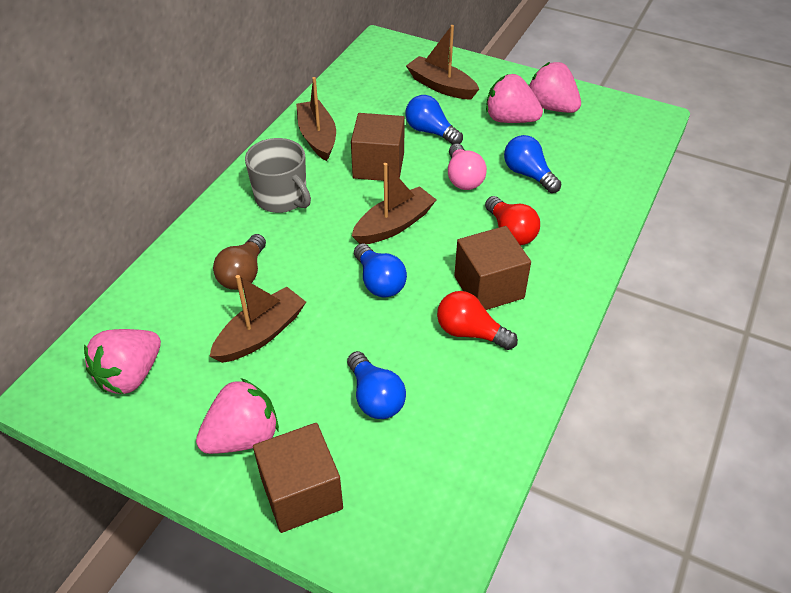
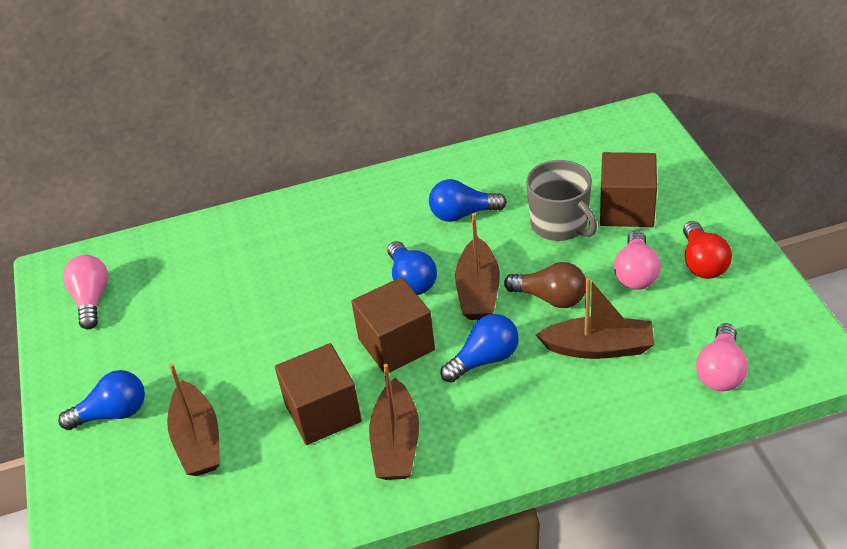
pink light bulb: [448,144,487,190] = 1 -> [63,255,108,329] [614,231,661,290] [696,323,748,391] = 3
pink strawberry: [84,329,161,394] [196,378,279,454] [486,74,543,123] [529,62,581,113] = 4 -> none = 0
red light bulb: [437,291,518,350] [485,196,540,245] = 2 -> [683,221,732,279] = 1

